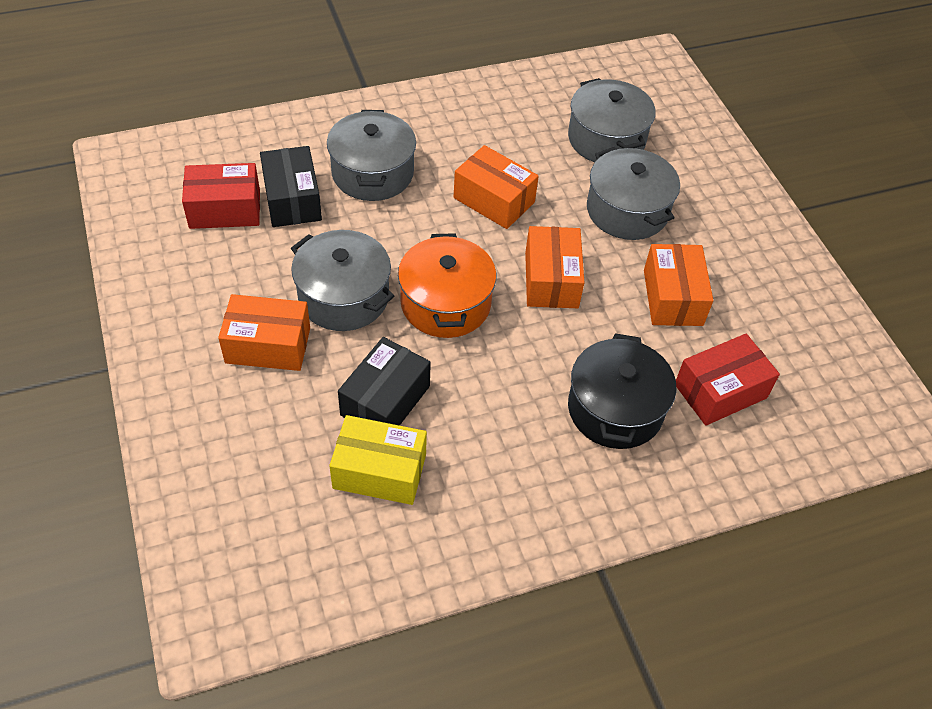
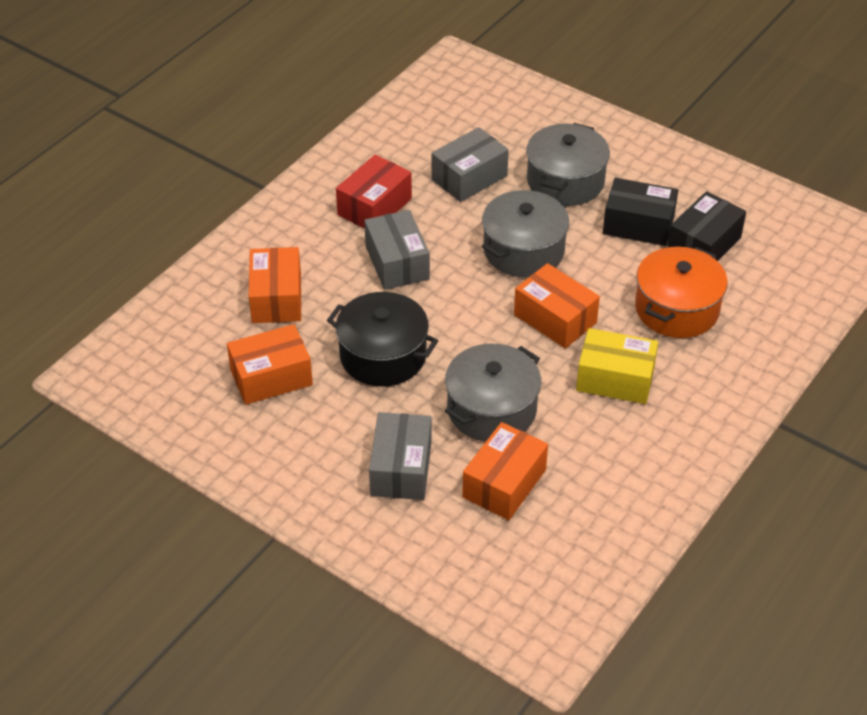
grey box: none = 0 -> [364,210,430,290] [369,412,431,500] [432,127,509,202] = 3
grey pot: [291,230,394,331] [327,110,416,201] [568,78,655,162] [587,147,680,240] = 4 -> [445,344,541,442] [482,190,569,277] [526,123,610,206] = 3
red box: [182,163,260,229] [676,334,780,426] = 2 -> [336,155,412,229] = 1

